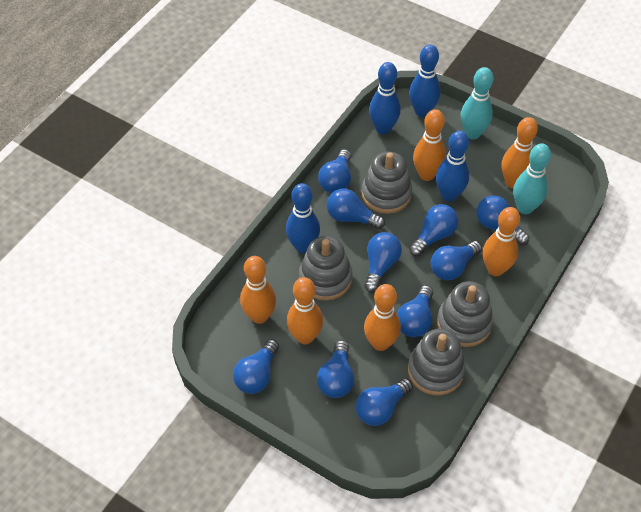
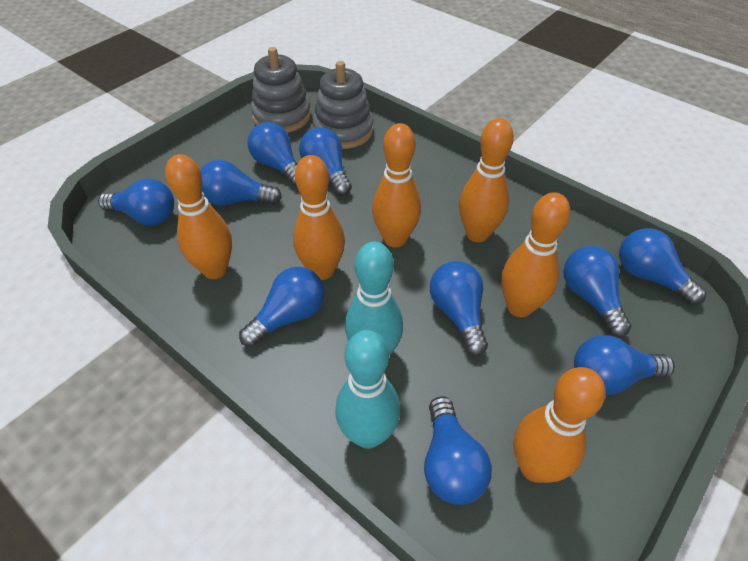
blue bowling pin: [286,183,320,253] [369,62,401,134] [409,45,441,117] [436,130,469,202] = 4 -> none = 0
grey stacking toy: [299,236,353,301] [361,151,412,214] [408,328,466,395] [437,281,493,347] = 4 -> [251,47,311,133] [313,61,374,149] = 2

